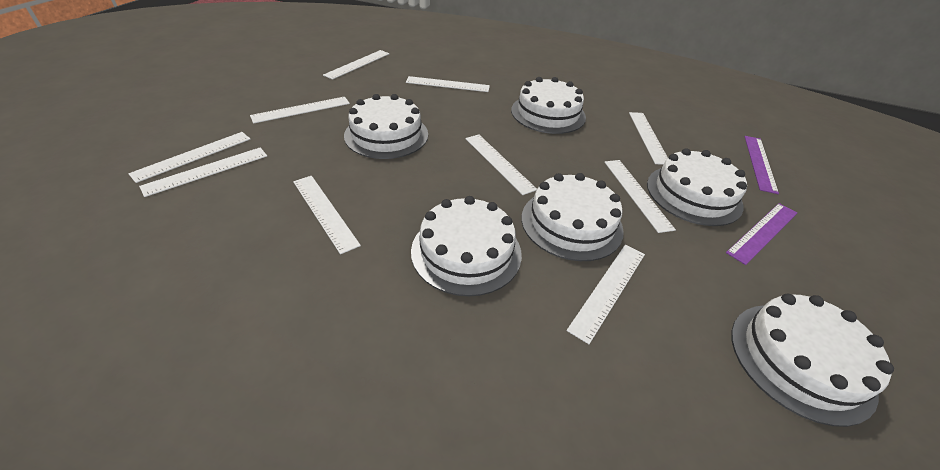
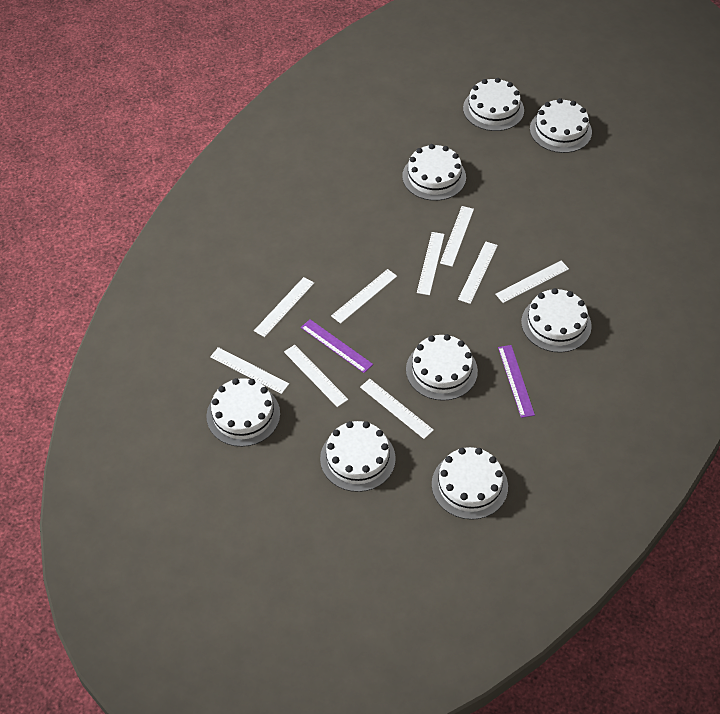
white cake: [344,94,428,159] [411,196,522,296] [511,77,586,134] [521,173,624,261] [647,148,747,226] [731,294,894,427] = 6 -> [207,378,280,447] [320,421,396,492] [402,144,466,201] [406,334,478,401] [432,447,508,520] [463,78,524,131] [521,288,592,353] [530,98,592,153] = 8
white ruler: [128,132,250,183] [139,147,267,197] [250,97,350,124] [293,176,361,254] [323,50,390,80] [406,76,490,92] [465,135,537,195] [567,245,645,344] [604,160,676,233] [629,112,668,165] = 10 -> [210,347,289,394] [254,277,314,337] [284,345,348,407] [331,269,397,324] [360,379,434,439] [417,232,445,295] [440,206,474,267] [458,241,498,304] [495,261,569,303] = 9

